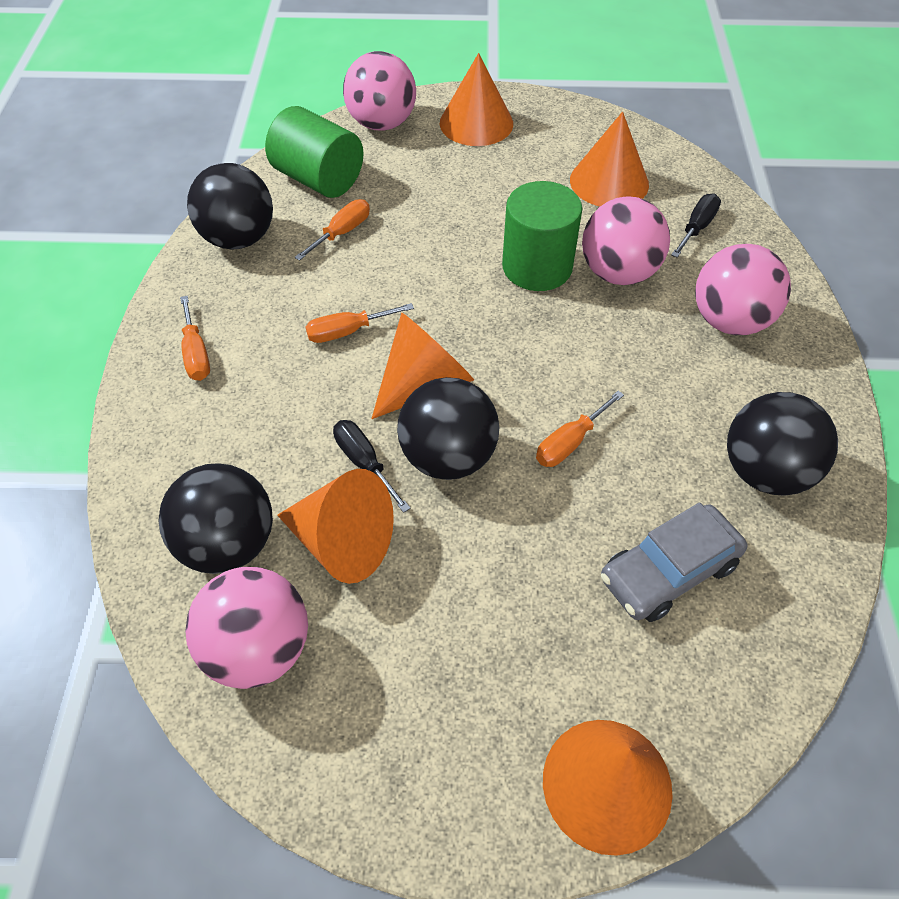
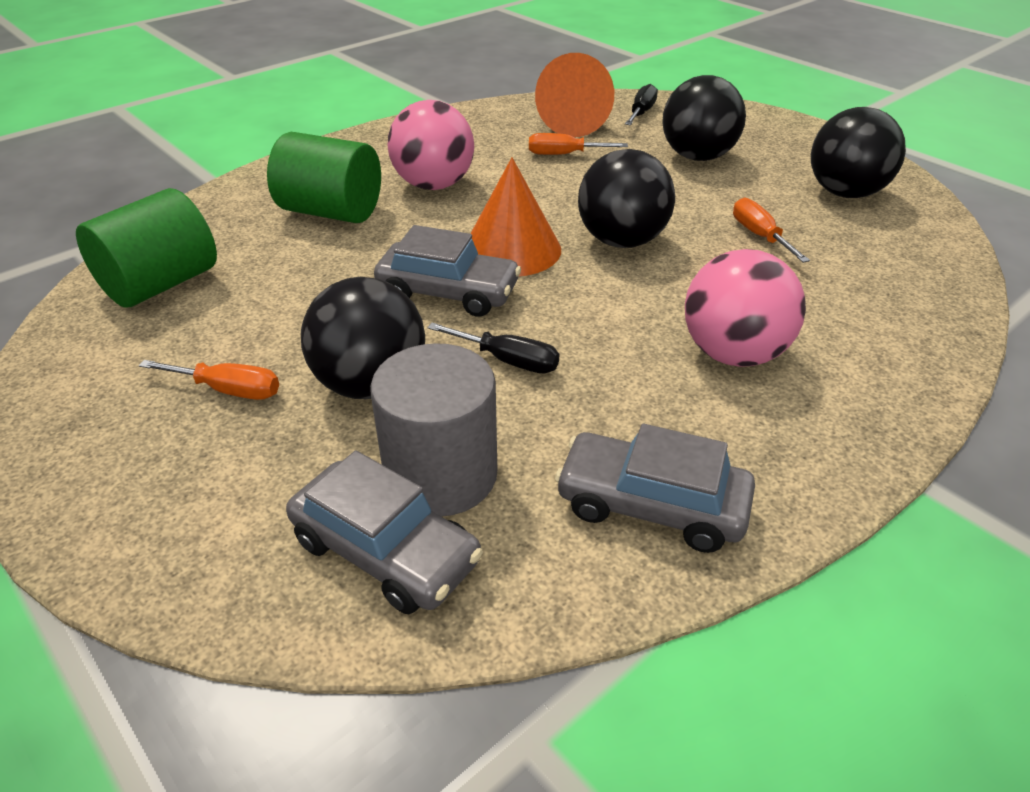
grey car: [601,502,747,622] = 1 -> [286,451,483,614] [374,225,521,317] [555,424,755,553] = 3
grey cylinder: none = 0 -> [370,343,497,517] = 1
orange cone: [277,469,394,584] [371,313,474,419] [440,53,513,146] [543,720,673,856] [570,112,649,206] = 5 -> [470,157,561,276] [535,53,614,137] = 2
orange screwdriver: [180,296,210,381] [295,199,370,261] [305,303,414,343] [536,391,624,467] = 4 -> [139,360,279,400] [529,133,628,155] [733,198,810,263] = 3
pink ball: [185,567,308,689] [343,51,416,131] [582,196,670,285] [695,244,791,335] = 4 -> [388,100,474,190] [685,249,806,367] = 2

